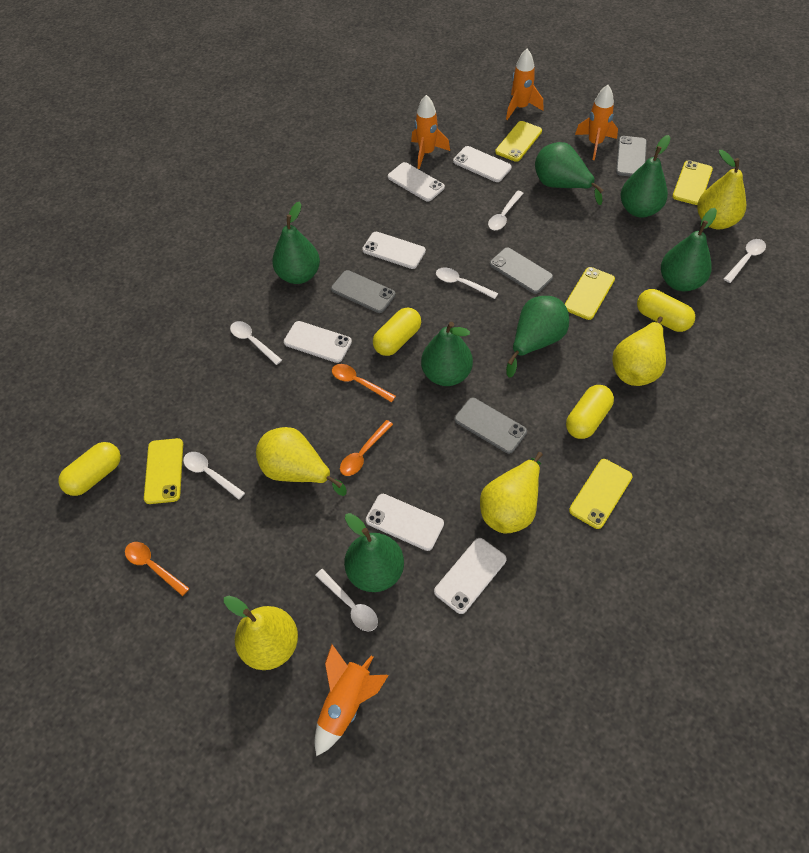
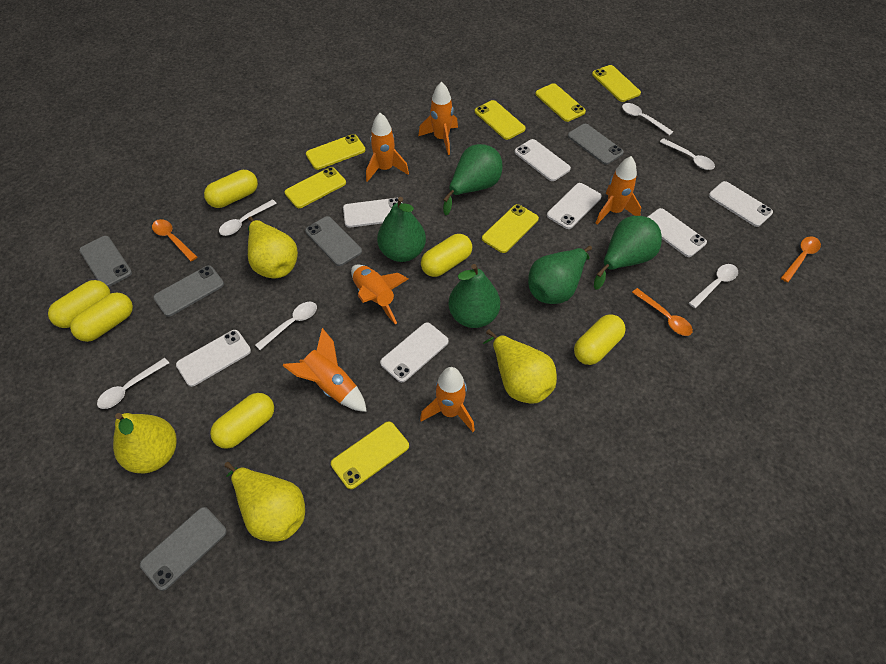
green pear: [272,201,320,284] [344,513,404,592] [421,322,473,386] [506,296,569,378] [535,142,603,205] [620,135,670,218] [661,208,717,291] = 7 -> [377,197,426,262] [443,144,502,215] [448,264,500,328] [528,246,592,304] [594,216,662,290] = 5
grey phone: [331,270,396,313] [455,398,527,454] [490,248,553,294] [616,136,647,177] = 4 -> [79,236,132,287] [140,507,227,591] [153,266,224,317] [305,216,362,266] [568,124,624,165] = 5
orange rocket: [315,644,389,756] [411,95,450,169] [506,49,543,120] [575,85,618,160] = 4 -> [282,328,367,412] [351,265,408,324] [366,113,409,182] [418,81,458,155] [420,367,475,432] [596,156,641,224] = 6
white phone: [284,321,352,363] [362,232,426,269] [366,494,444,551] [388,162,445,202] [434,538,506,614] [453,146,512,182] = 6 -> [176,330,251,387] [343,198,402,228] [380,322,449,382] [515,139,571,181] [547,183,602,229] [648,208,707,257] [709,181,773,227] = 7
yellow capsule: [58,442,121,496] [373,307,421,356] [566,385,614,439] [637,289,695,332] = 4 -> [48,280,111,328] [70,293,133,342] [204,170,258,208] [210,393,274,449] [421,234,472,277] [574,314,626,365] = 6
yellow pear: [224,596,298,670] [256,427,347,496] [480,452,543,533] [612,317,666,386] [697,150,746,229] = 5 -> [113,413,177,473] [224,462,305,541] [248,217,298,278] [483,330,557,403] = 4
yellow phone: [144,438,183,504] [495,121,542,162] [565,267,615,320] [569,459,633,529] [672,160,713,205] = 5 -> [285,167,346,208] [306,134,366,170] [331,422,409,489] [475,100,526,140] [482,204,539,253] [535,83,586,122] [592,65,641,102] = 7

